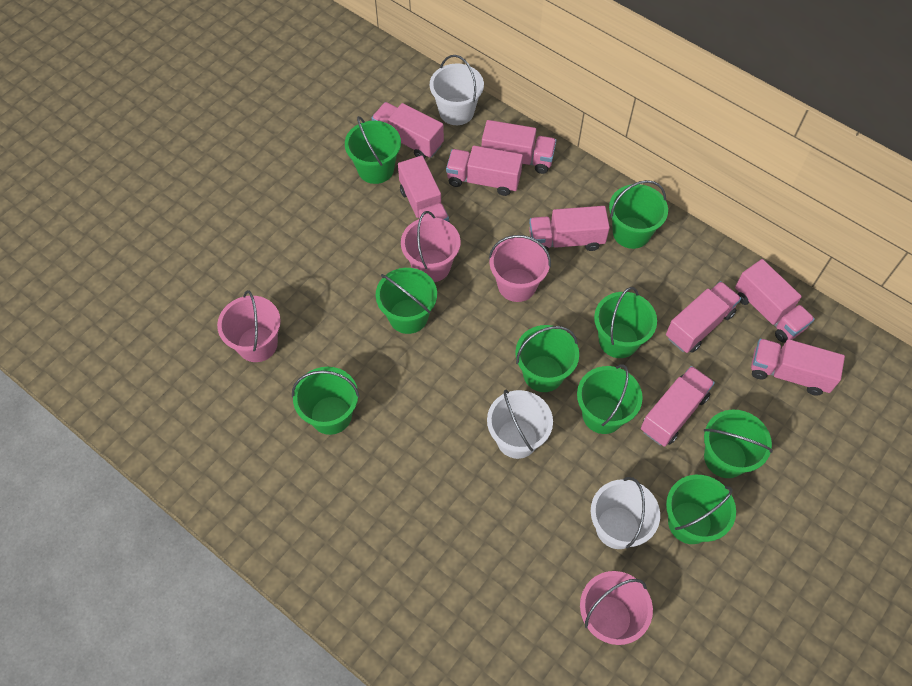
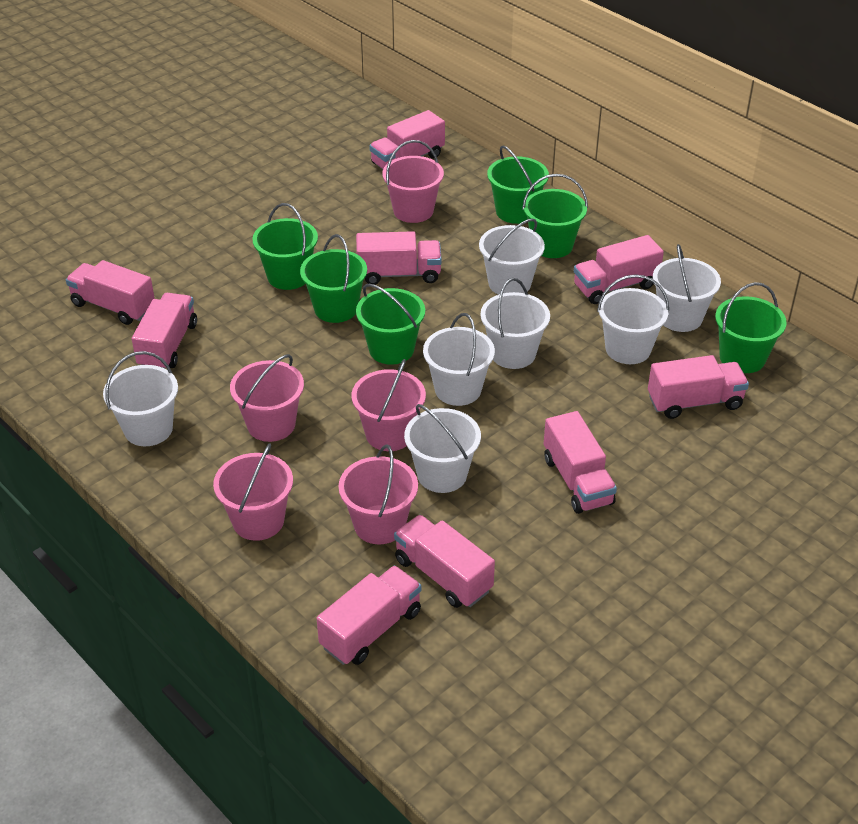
green bucket: [292,367,360,435] [345,116,401,184] [376,268,437,334] [515,325,579,392] [577,365,643,434] [594,287,657,358] [609,180,668,249] [666,475,736,544] [703,410,773,478] = 9 -> [252,203,318,290] [300,234,367,323] [356,284,425,365] [487,145,549,224] [522,174,588,258] [715,282,787,373] = 6
pink bucket: [217,290,281,362] [401,211,461,282] [489,235,551,302] [580,571,653,645] = 4 -> [213,443,293,541] [230,354,304,442] [338,444,418,544] [352,359,426,451] [382,140,444,223] = 5
white bucket: [430,55,484,125] [487,390,553,459] [591,477,660,549] = 3 -> [103,351,178,446] [404,404,481,493] [423,313,495,406] [479,218,545,295] [480,278,550,369] [597,274,669,364] [653,244,721,332] = 7

